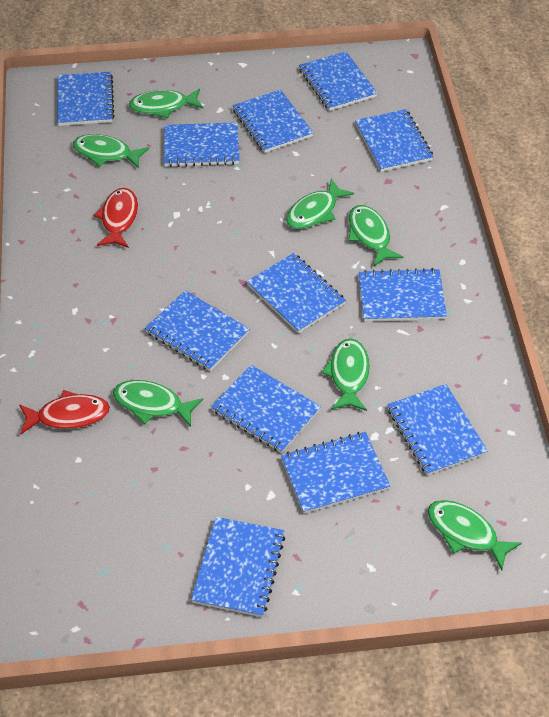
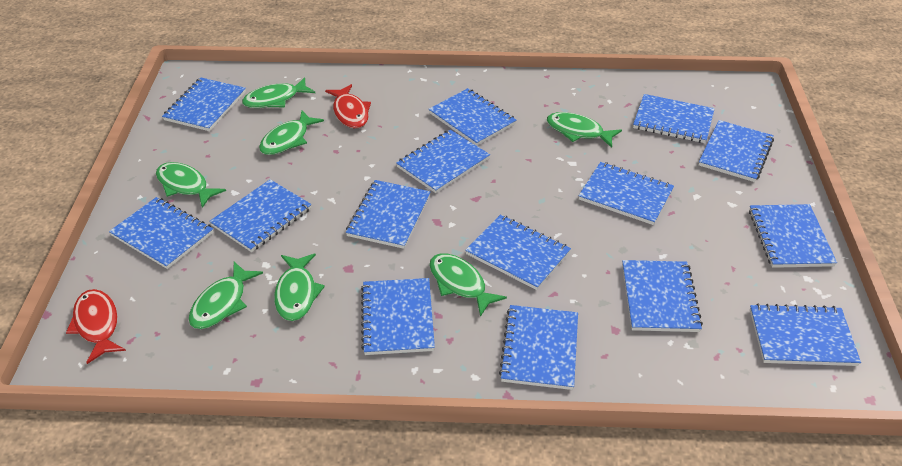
blue notebook: [57,72,114,126] [145,290,250,371] [164,122,239,167] [191,517,285,617] [211,365,321,453] [232,89,314,153] [246,253,346,333] [281,432,390,514] [299,51,377,111] [355,109,433,172] [359,268,447,322] [387,384,488,476] = 12 -> [109,197,213,269] [162,77,246,131] [209,179,311,252] [346,180,431,249] [361,278,435,355] [396,130,490,193] [428,88,516,146] [465,214,571,290] [499,305,578,390] [579,162,674,225] [622,260,703,332] [633,94,715,143] [699,120,774,182] [749,204,837,268] [750,303,861,366] = 15

